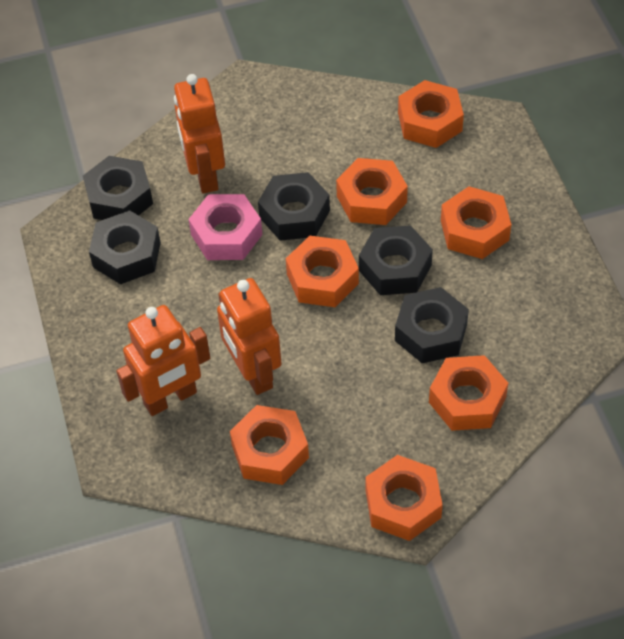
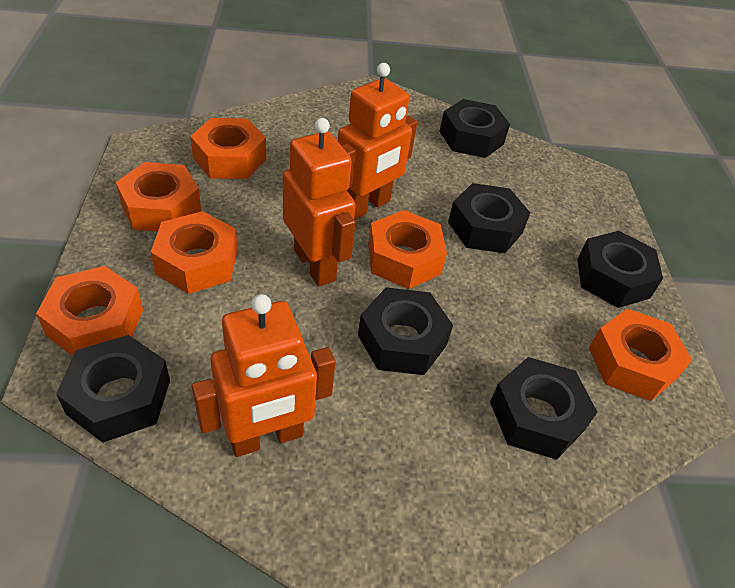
black nut: [83,156,153,220] [89,210,161,284] [258,172,330,241] [359,225,433,295] [395,287,469,363] = 5 -> [56,335,170,443] [358,287,453,375] [440,99,510,158] [448,183,530,253] [490,357,597,460] [577,231,663,308] = 6
orange nut: [230,405,309,485] [286,236,359,307] [336,158,408,225] [366,455,443,541] [398,80,464,148] [429,355,508,431] [441,186,511,259] = 7 -> [36,266,143,356] [116,162,201,231] [151,211,238,294] [190,118,266,179] [368,210,447,289] [589,309,692,401] = 6
pink nut: [189,194,263,260] = 1 -> none = 0

